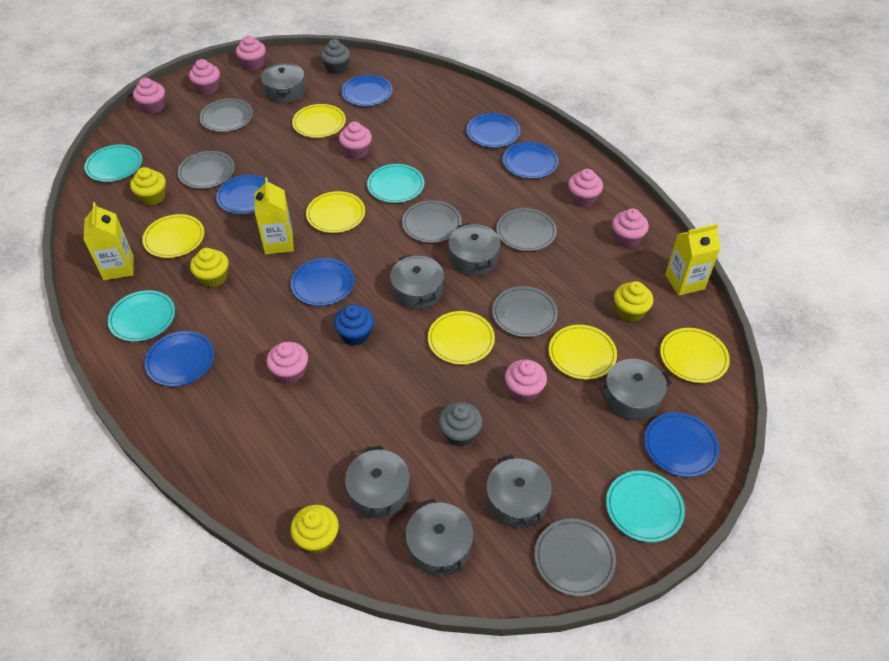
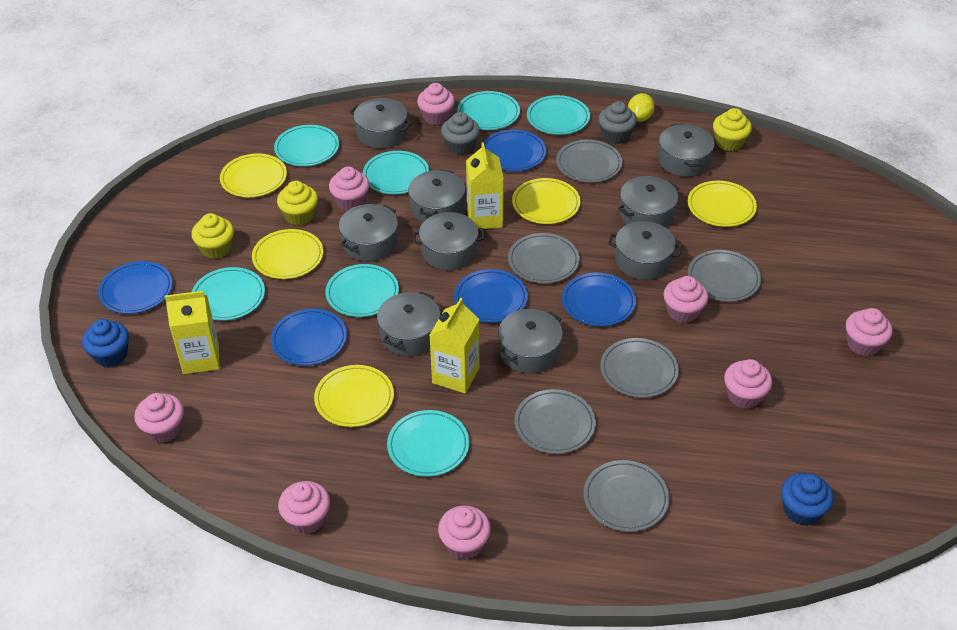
blue cupcake: [334,305,374,346] = 1 -> [82,319,129,367] [781,473,834,526] = 2
blue plate: [145,331,214,387] [216,174,271,215] [291,258,354,306] [341,75,393,106] [466,113,520,148] [503,142,559,179] [644,412,719,477] = 7 -> [98,261,173,314] [271,309,347,366] [454,269,528,323] [484,129,546,172] [562,273,636,327] = 5
grey pot: [261,63,306,104] [345,446,410,519] [390,254,444,310] [406,498,474,576] [448,223,501,276] [486,455,552,528] [600,359,672,420] = 7 -> [339,204,398,261] [350,98,412,149] [377,292,441,356] [408,169,465,223] [413,212,485,270] [498,309,563,374] [608,221,682,280] [618,176,679,227] [658,123,715,177] = 9
turquoise plate: [84,144,142,182] [108,290,175,342] [367,164,424,203] [606,470,685,542] = 4 -> [192,267,265,321] [274,125,339,166] [325,264,399,317] [363,151,429,194] [387,410,469,477] [457,91,520,130] [527,95,590,135] = 7
yellow cupcake: [130,167,166,205] [190,248,228,288] [290,505,339,554] [614,281,653,322] = 4 -> [191,213,234,259] [277,181,318,225] [713,108,752,151] = 3
yellow lemon: none = 0 -> [628,93,655,122] = 1
yellow plate: [142,214,204,258] [292,104,346,138] [306,191,365,233] [428,311,495,365] [549,325,617,380] [660,328,730,383] = 6 -> [220,153,287,197] [252,229,323,279] [314,365,394,427] [512,178,580,224] [688,181,757,227] = 5

